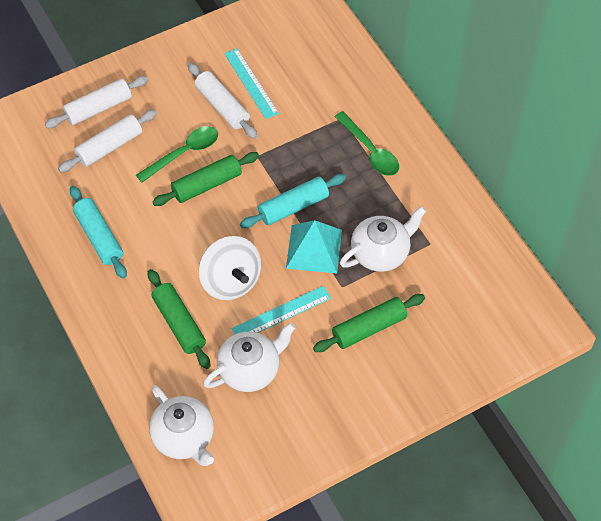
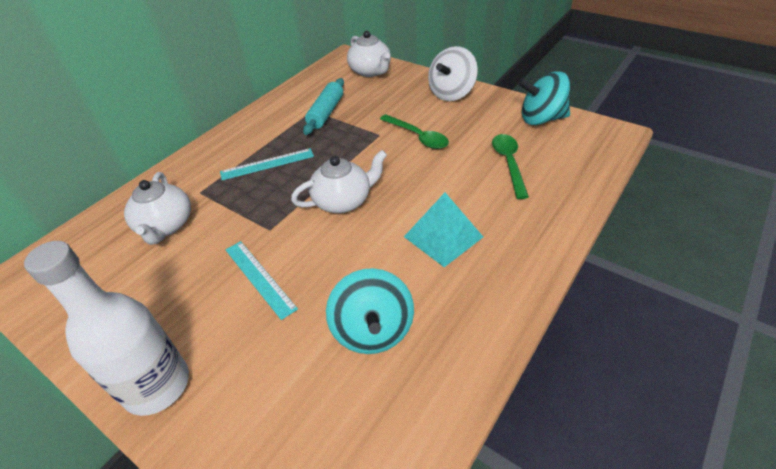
green rolling pin: [148,269,210,369] [152,152,259,206] [313,294,425,352] = 3 -> none = 0
turquoise rolling pin: [70,186,127,279] [240,174,346,228] = 2 -> [303,78,344,135] = 1
turquoise spinning top: none = 0 -> [326,268,414,354] [518,71,570,125] = 2
white bottle: none = 0 -> [24,241,189,416] = 1
white rolling pin: [45,76,149,128] [58,109,157,172] [188,63,257,139] = 3 -> none = 0

